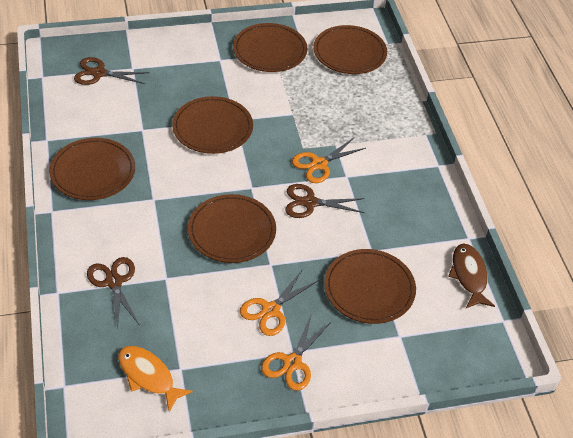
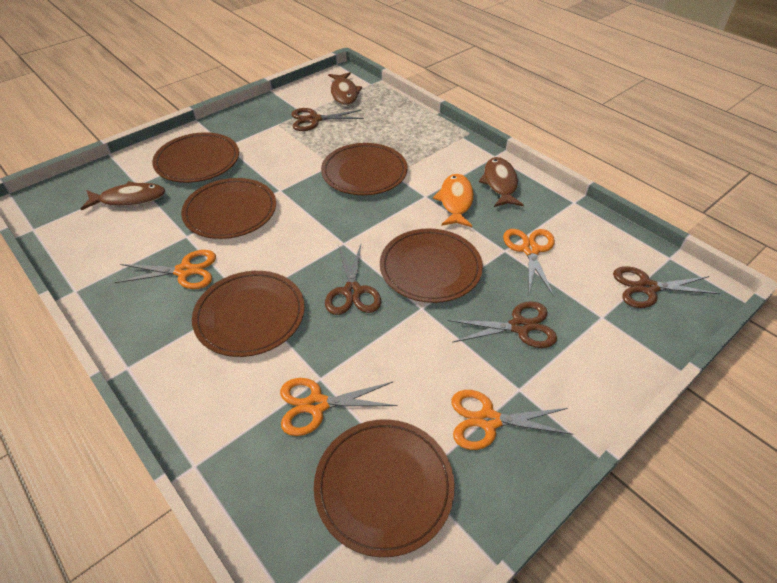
brown fish: [448,244,495,308] = 1 -> [81,181,165,210] [328,72,362,105] [479,157,524,207] = 3
brown scissors: [74,57,149,85] [87,257,140,331] [285,184,365,218] = 3 -> [292,108,364,131] [325,245,381,315] [448,301,557,348] [613,266,720,308] = 4
orange scissors: [240,270,318,336] [261,313,331,391] [292,138,366,183] = 3 -> [115,250,216,289] [280,378,398,436] [451,390,574,450] [503,229,555,297] = 4

